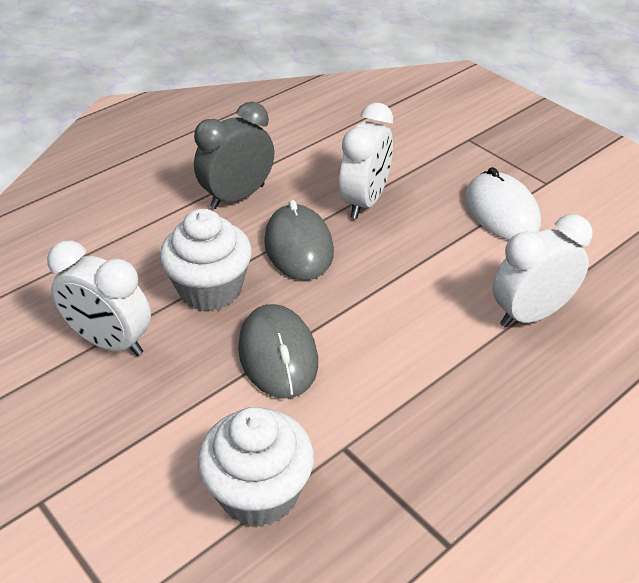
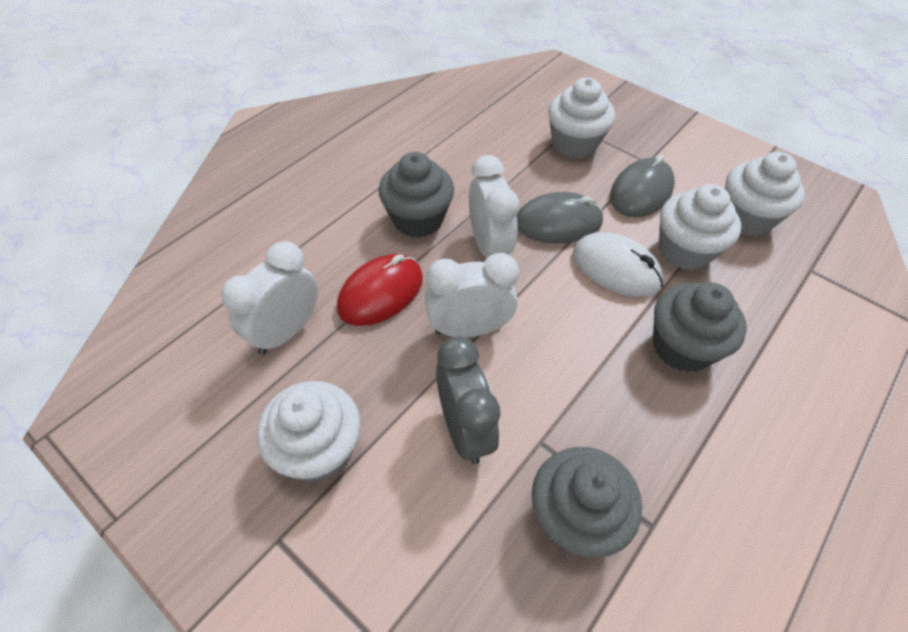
grey cupcake: none = 0 -> [378,152,454,238] [532,447,642,558] [653,282,747,372] = 3
red mouse: none = 0 -> [337,254,423,326] = 1
white cupcake: [160,209,252,311] [198,407,314,527] = 2 -> [257,381,361,482] [548,78,615,158] [659,184,741,270] [725,152,805,236] = 4

